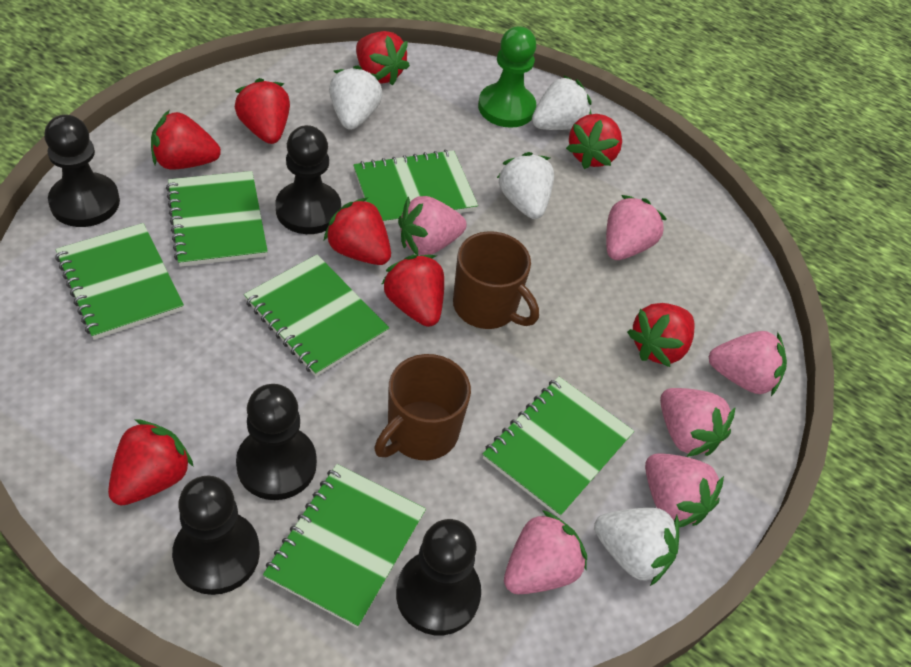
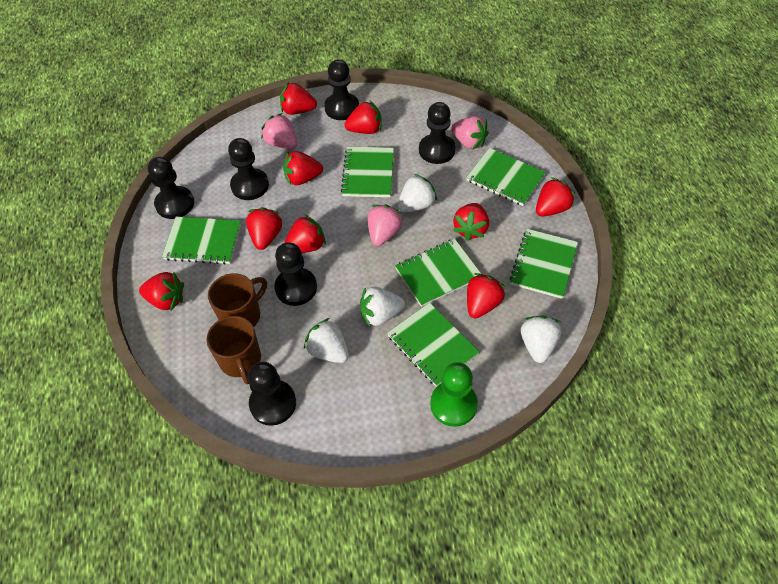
black pawn: [44,115,120,227] [172,476,260,595] [236,384,317,500] [275,125,341,234] [396,519,481,635] = 5 -> [148,157,194,219] [228,138,269,200] [248,362,296,426] [274,242,317,306] [324,60,359,120] [419,102,456,164] = 6
pink strawberry: [398,196,467,256] [504,510,587,594] [606,195,667,260] [645,453,724,527] [660,388,735,457] [709,331,787,396] = 6 -> [261,113,297,149] [368,204,403,246] [451,116,489,149] = 3
red strawberry: [108,419,194,506] [151,110,221,170] [235,78,290,144] [324,198,391,265] [356,31,410,86] [381,255,444,327] [566,114,622,169] [627,303,694,367] = 8 -> [139,272,184,311] [246,207,283,250] [280,82,317,115] [283,151,323,185] [284,215,326,253] [344,101,382,134] [453,203,489,241] [467,273,505,318] [536,177,575,217] = 9

